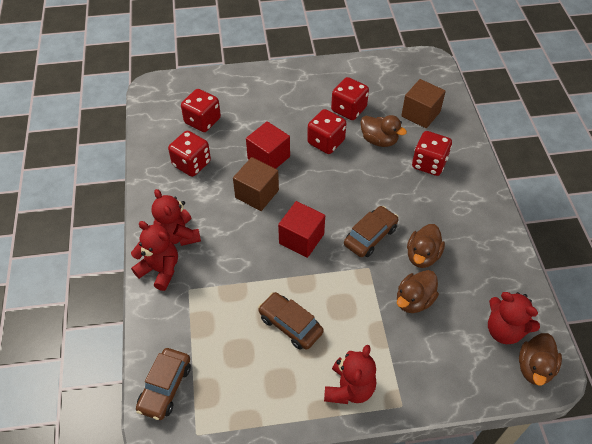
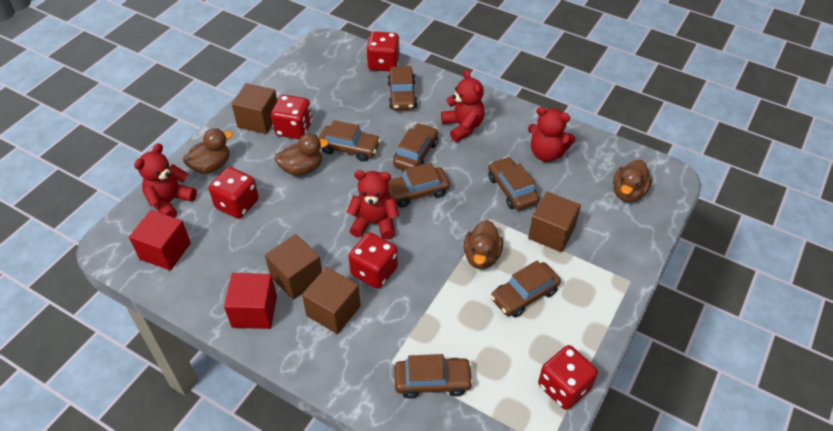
brown car: [136,348,191,420] [258,292,324,350] [344,206,399,257] = 3 -> [319,120,381,161] [387,66,417,110] [387,163,450,208] [393,123,438,170] [394,354,473,399] [488,157,539,210] [491,260,561,318] = 7
brown cube: [233,157,279,211] [401,79,446,128] = 2 -> [232,83,277,134] [265,234,322,300] [302,267,361,334] [528,192,581,252] = 4

